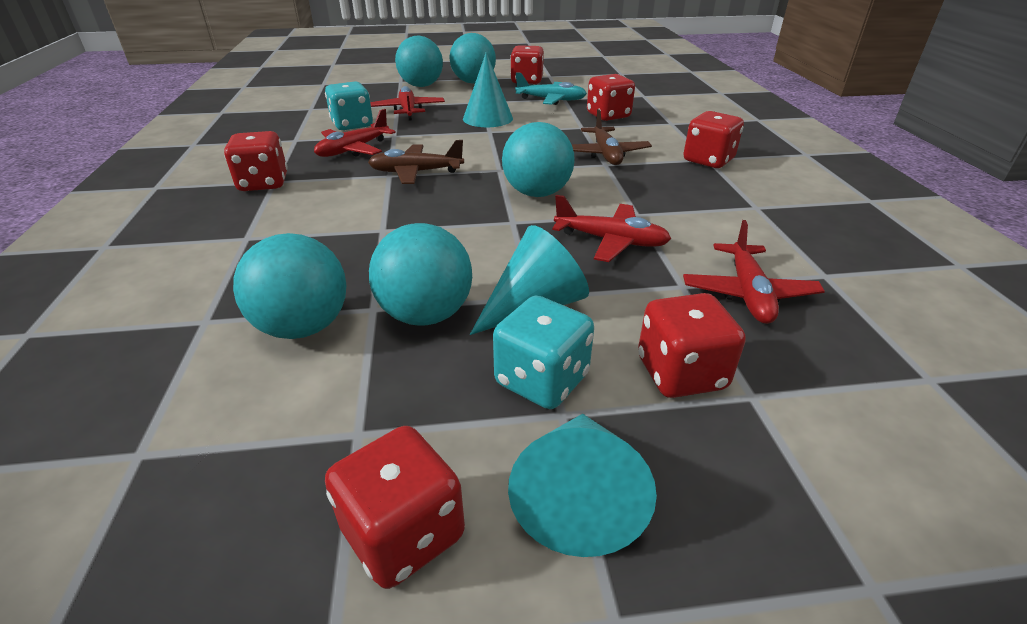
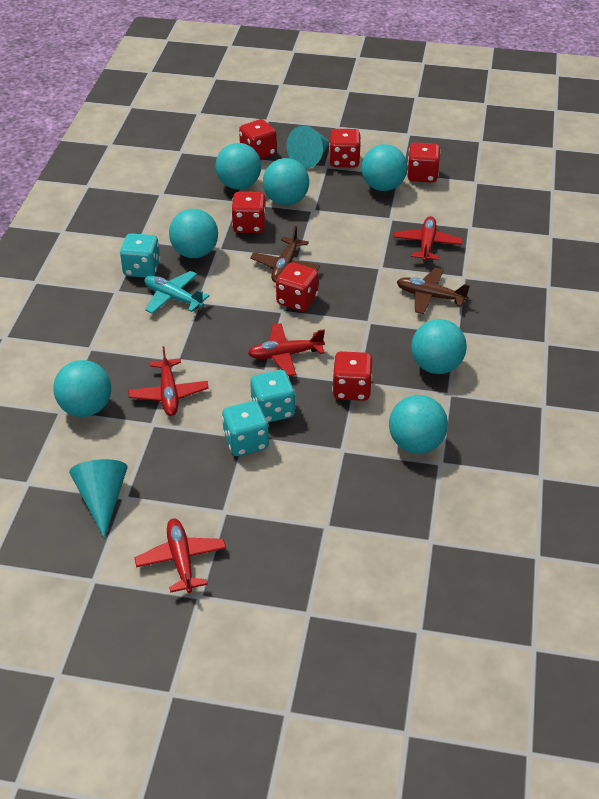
turquoise ball: [233,233,346,339] [369,223,472,326] [395,36,443,87] [449,33,496,84] [502,122,575,197] = 5 -> [53,360,111,417] [169,209,218,258] [215,143,261,189] [263,158,309,205] [361,144,407,191] [389,395,448,454] [411,319,467,374] = 7
turquoise cone: [463,52,513,127] [470,225,589,335] [508,414,657,557] = 3 -> [69,459,128,538] [287,126,330,169] = 2
turquoise dice: [325,81,373,130] [493,296,594,409] = 2 -> [120,233,161,278] [222,401,269,456] [250,370,295,423] = 3

